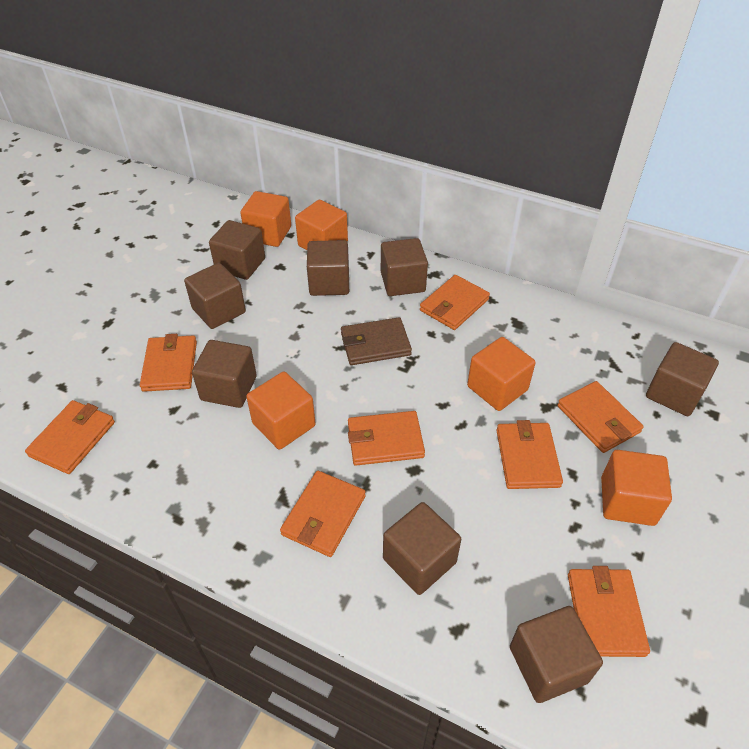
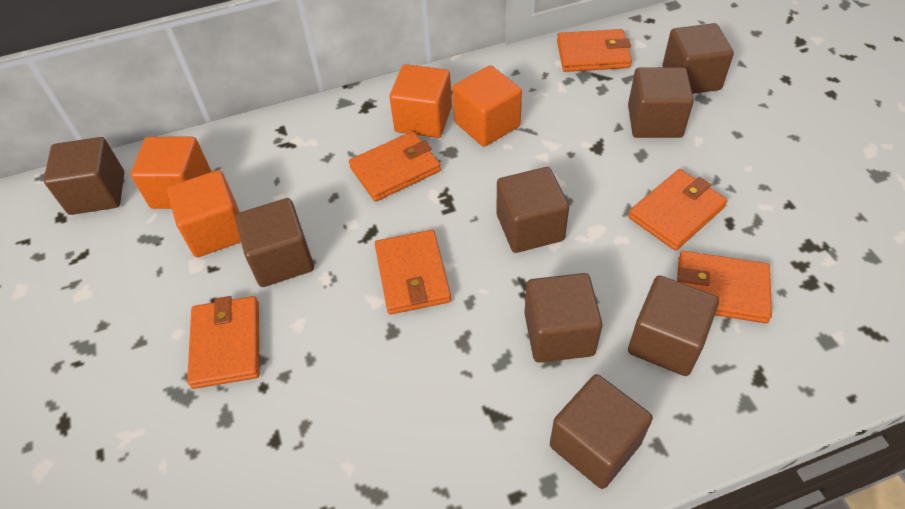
brown wallet: [341,317,412,365] = 1 -> none = 0
orange cube: [240,191,291,247] [246,372,316,450] [295,200,348,250] [467,337,536,411] [601,450,672,526] = 5 -> [130,137,211,209] [167,170,241,257] [389,64,452,138] [452,65,522,147] = 4
orange wallet: [25,400,115,474] [140,334,197,392] [280,471,366,557] [348,411,425,466] [420,275,490,330] [496,420,563,489] [557,381,644,453] [568,566,650,657] = 8 -> [187,296,260,389] [349,131,441,202] [375,230,451,314] [557,29,632,72] [628,169,728,251] [677,251,772,323] = 6

